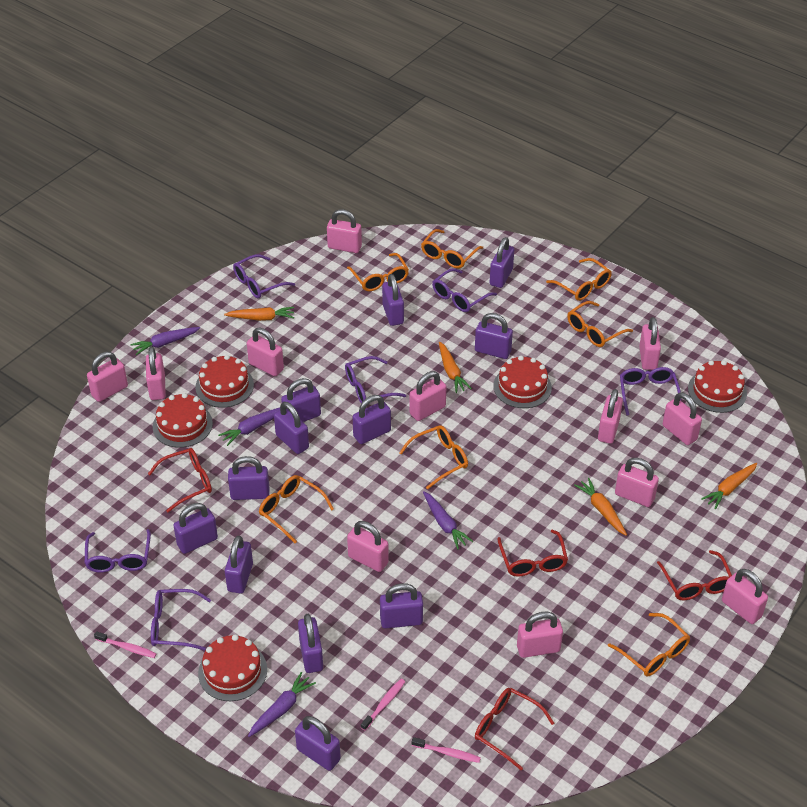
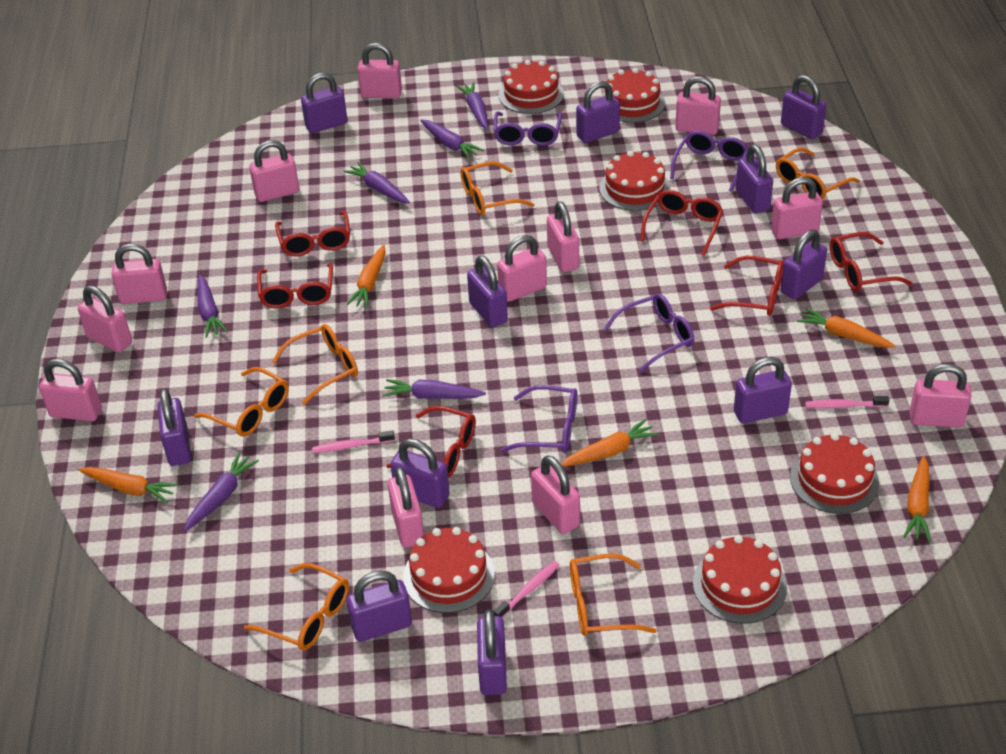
orange carrot: [224,307,294,321] [439,342,472,393] [574,478,627,536] [701,463,757,509] = 4 -> [78,467,179,503] [346,245,386,308] [561,419,659,467] [797,307,896,348] [903,456,931,542] = 5
orange glasses: [259,475,334,543] [347,253,409,291] [399,425,468,489] [421,229,483,269] [546,258,612,301] [567,301,633,347] [608,613,690,676] = 7 -> [194,367,289,436] [244,563,349,651] [272,324,358,405] [460,161,535,215] [570,554,657,636] [776,148,860,200] = 6
purple carrot: [130,327,200,355] [218,407,280,446] [248,672,316,737] [423,492,473,549] = 4 -> [184,452,259,531] [198,274,228,338] [344,162,410,204] [383,379,486,399] [420,119,484,160] [456,82,488,130] = 6
purple glasses: [85,529,151,573] [151,589,211,650] [233,254,295,298] [345,356,406,404] [432,268,497,312] [620,367,681,416] = 6 -> [494,111,562,146] [501,385,577,453] [604,293,694,372] [670,131,748,192] = 4
purple padlock: [173,503,218,554] [225,536,253,594] [228,456,269,500] [274,402,309,454] [281,378,321,422] [295,716,341,771] [298,614,323,673] [353,395,391,444] [380,583,423,629] [382,274,404,326] [475,313,513,359] [490,237,514,288] = 12 -> [158,389,191,466] [301,73,348,133] [347,571,412,642] [390,439,450,508] [467,256,508,327] [477,609,507,695] [576,81,620,143] [734,357,792,424] [736,144,773,213] [780,229,827,300] [781,75,827,139] = 11
red cake: [153,393,213,448] [195,355,254,408] [198,634,267,701] [493,356,552,408] [688,360,747,413] = 5 -> [403,527,495,613] [499,60,564,114] [599,151,671,211] [601,68,665,123] [693,535,787,624] [790,433,879,514] = 6
red glasses: [148,448,212,512] [475,688,554,770] [498,530,568,577] [657,550,732,600] = 4 -> [257,263,333,308] [275,211,350,257] [386,406,476,478] [640,190,723,256] [710,256,784,316] [830,232,912,291] = 6

